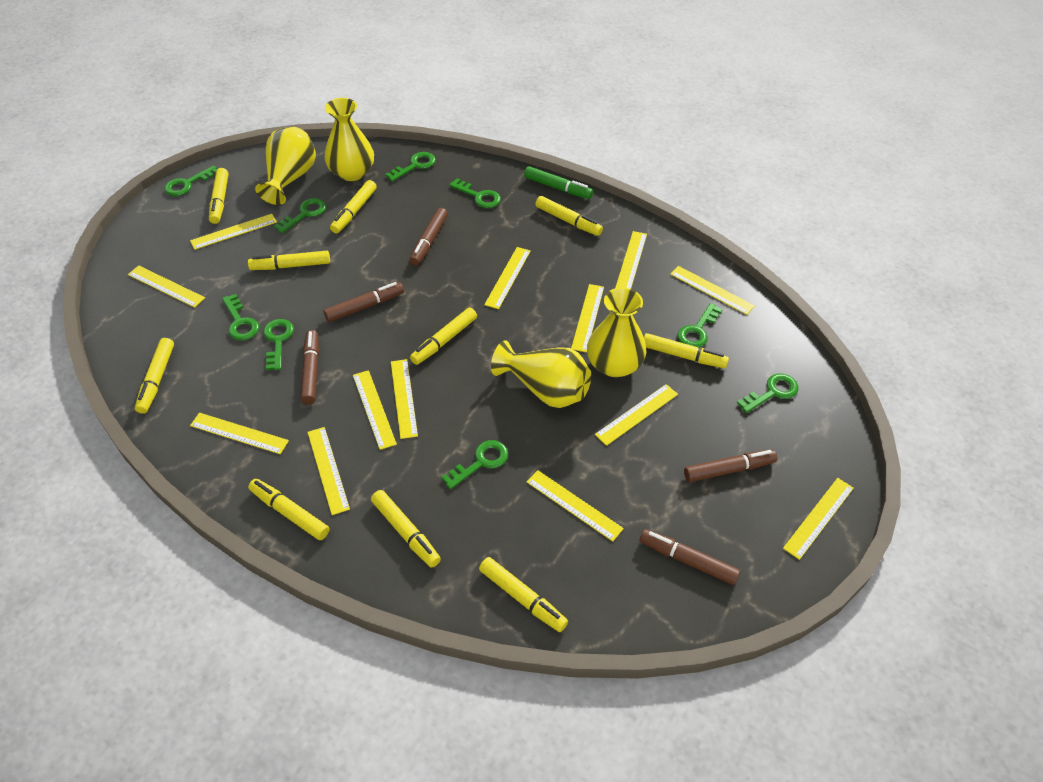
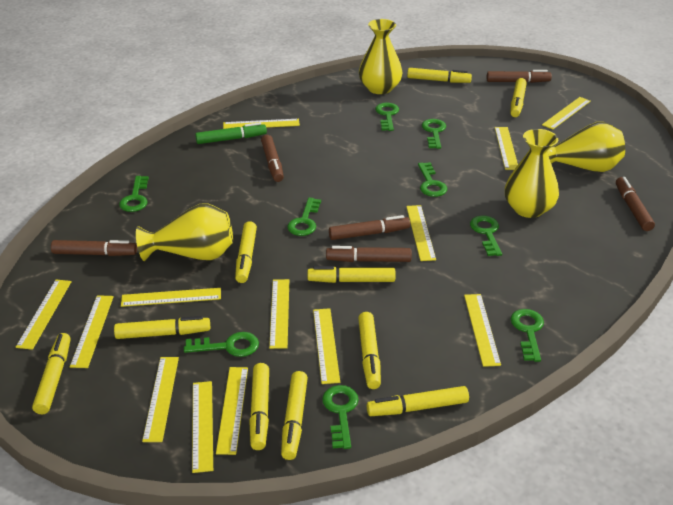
brown marker: [300,330,319,404] [324,282,404,322] [410,208,448,266] [640,529,740,585] [684,449,777,482] = 5 -> [51,240,137,256] [261,135,284,182] [326,246,412,262] [329,215,410,240] [486,70,552,83] [616,177,655,231] = 6

